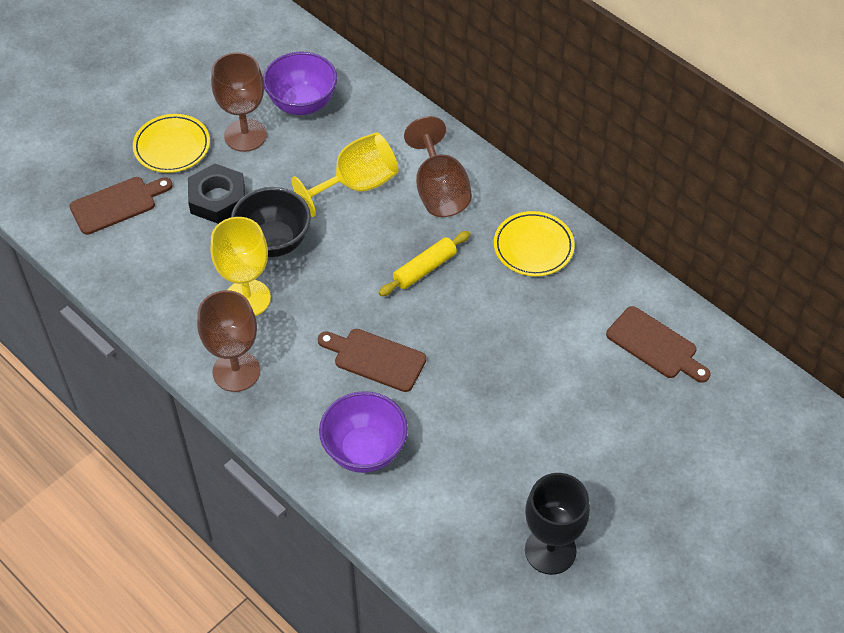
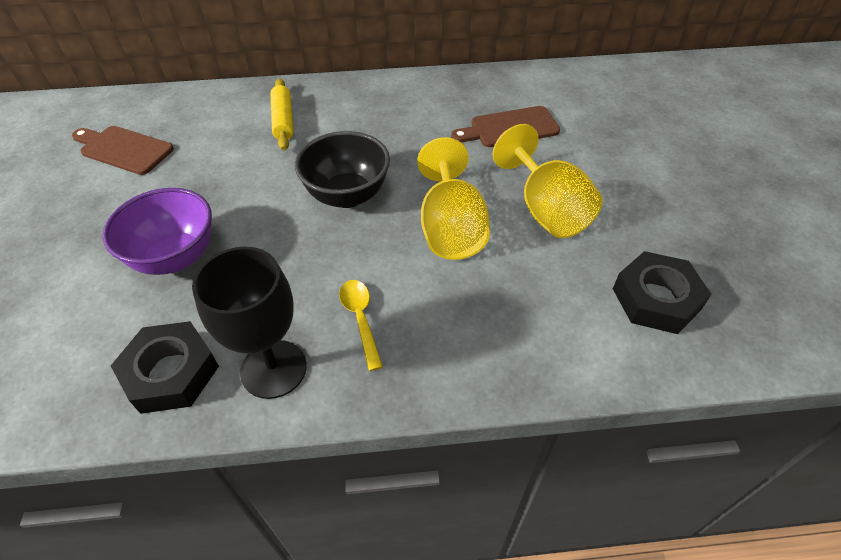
black nut: [188,164,245,224] = 1 -> [111,321,219,414] [613,251,711,334] = 2
brown cutting board: [69,177,173,235] [318,329,426,392] [606,306,710,383] = 3 -> [72,126,174,175] [451,106,560,147] = 2
brown goblet: [197,290,260,392] [211,52,267,152] [404,116,472,217] = 3 -> none = 0
purple bowl: [263,51,337,115] [319,391,408,473] = 2 -> [103,188,212,275] = 1
yellow plate: [133,114,210,173] [494,211,575,276] = 2 -> none = 0
yellow spoon: none = 0 -> [339,280,383,371] = 1

